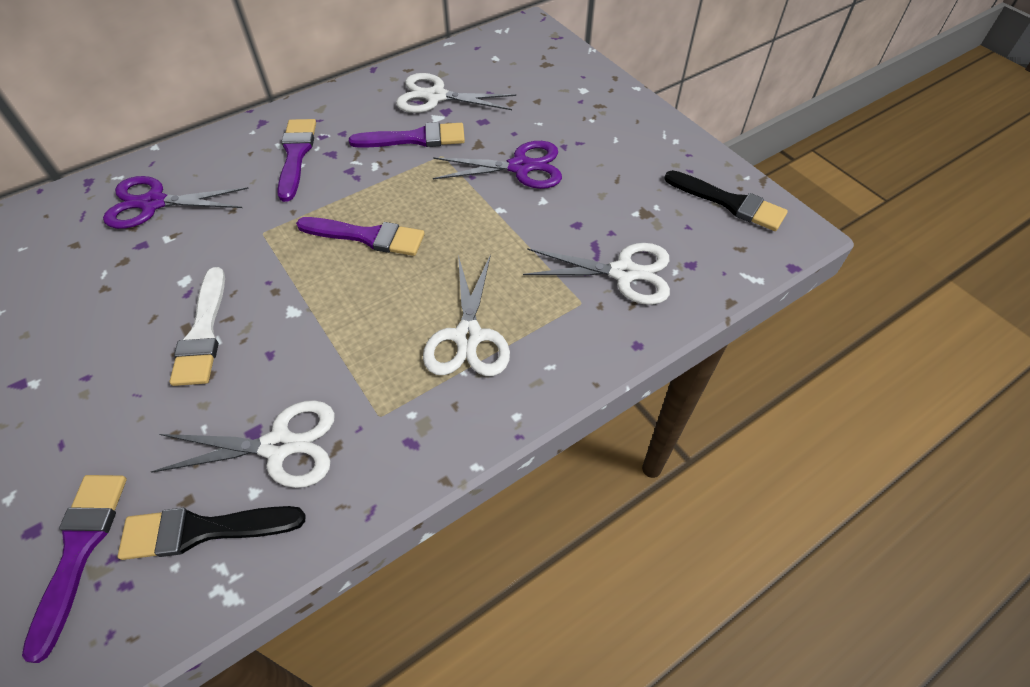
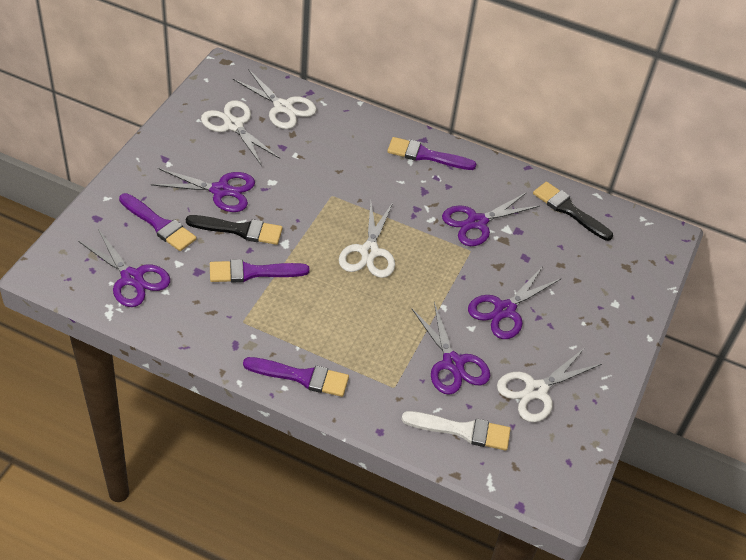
purple scissors: [103,176,249,229] [433,141,562,189] = 2 -> [78,229,170,307] [151,168,255,212] [412,302,490,395] [442,192,540,246] [468,266,561,339] = 5

